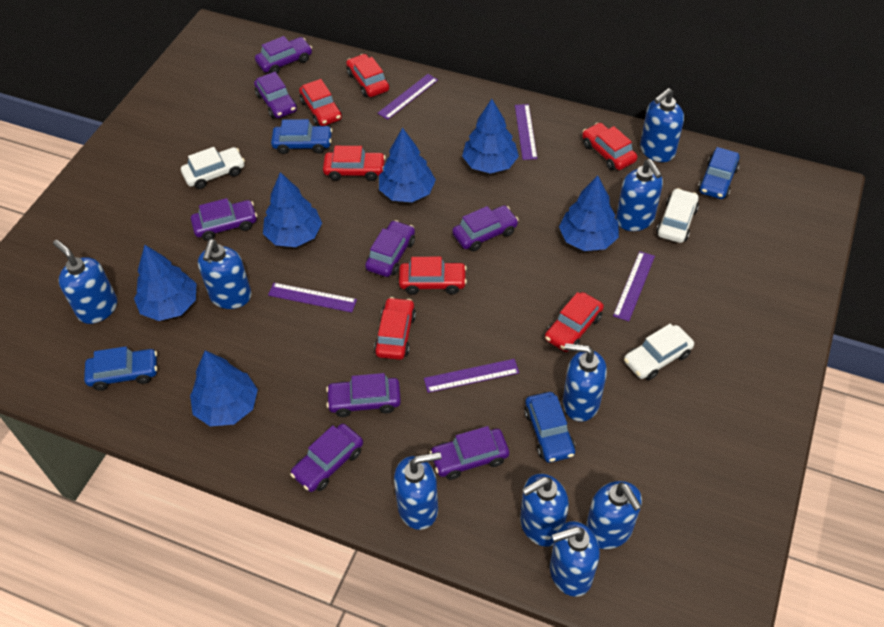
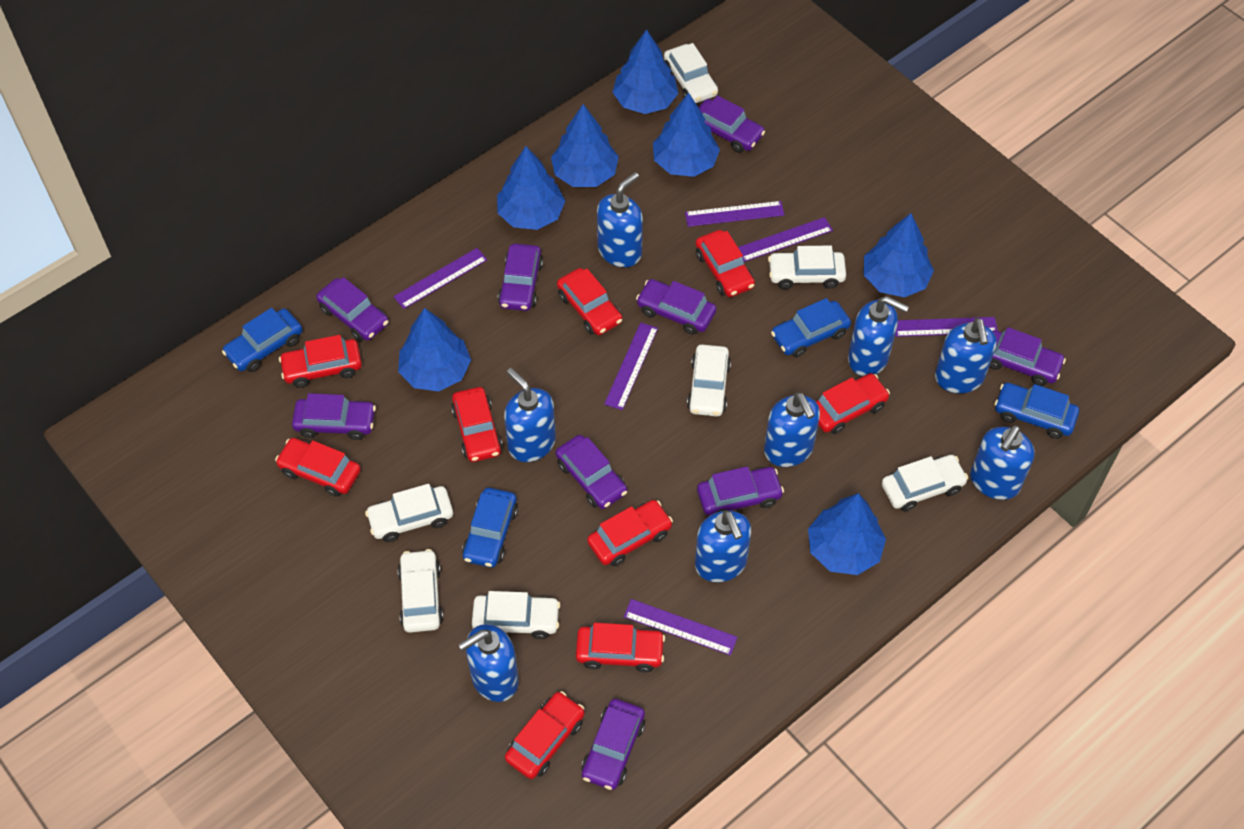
blue soap dispenser: [53,240,117,324] [198,239,252,309] [394,452,441,530] [520,474,569,547] [550,521,600,597] [563,343,607,422] [586,481,642,549] [616,159,663,231] [640,88,684,162] = 9 -> [458,624,519,702] [504,368,556,462] [597,172,643,267] [695,510,751,582] [764,392,820,467] [848,296,909,376] [935,318,997,393] [970,425,1035,500] = 8
blue tree: [134,245,196,321] [190,350,258,426] [263,172,322,247] [379,128,436,202] [462,99,519,174] [559,175,619,251] = 6 -> [398,308,471,392] [497,146,565,230] [551,104,619,187] [612,29,678,114] [653,93,720,177] [808,493,886,575] [864,213,934,297] = 7
purple car: [191,198,257,241] [254,72,297,118] [255,36,312,73] [290,424,363,492] [326,373,401,417] [365,220,415,277] [430,426,509,480] [452,205,519,251] = 8 -> [292,393,376,440] [316,277,389,341] [498,244,543,311] [556,435,627,509] [581,699,645,790] [636,279,716,335] [697,466,784,515] [698,95,765,153] [989,327,1066,386] = 9
purple ruler: [268,283,357,313] [377,74,438,120] [424,359,519,393] [515,104,537,160] [613,251,655,321] = 5 -> [394,248,487,309] [604,322,658,410] [624,599,738,655] [685,201,784,227] [738,217,833,262] [895,317,998,337] = 6
red car: [299,79,342,126] [323,146,386,181] [346,54,389,97] [374,297,416,360] [399,257,467,295] [545,292,604,352] [582,123,637,170] = 7 -> [275,438,361,497] [279,335,362,388] [451,387,503,462] [505,691,585,779] [557,268,622,335] [576,623,665,672] [587,500,673,566] [696,230,755,297] [815,373,890,434] = 9
white car: [181,147,245,189] [624,323,694,380] [656,188,699,243] = 3 -> [365,484,453,542] [398,549,443,633] [472,591,560,639] [664,43,718,103] [687,344,731,416] [768,246,846,289] [882,455,968,511] = 7

